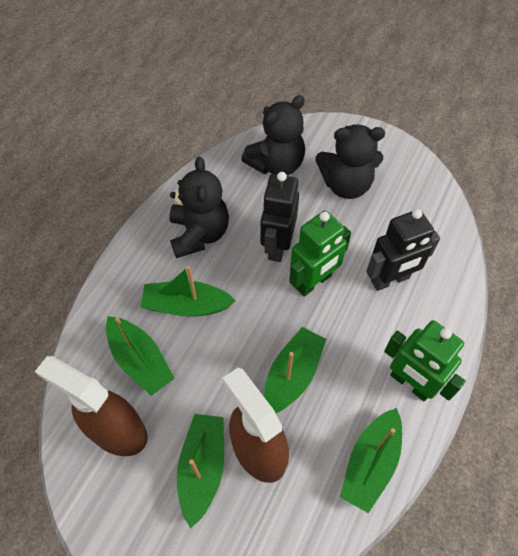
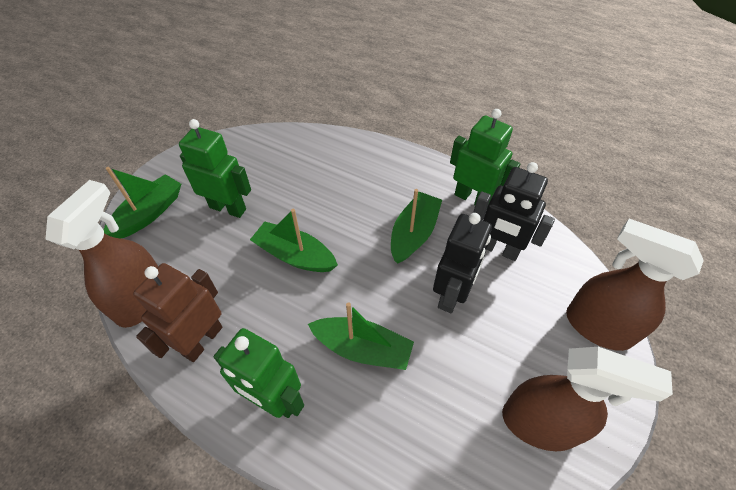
black teddy bear: [169,157,229,258] [241,95,305,175] [316,124,385,199] = 3 -> none = 0
brown robot: none = 0 -> [133,263,222,362] = 1
brown spray bottle: [35,356,148,456] [222,368,289,483] = 2 -> [46,180,158,328] [502,347,673,451] [566,218,704,351] = 3
green boat: [106,316,175,396] [140,266,236,317] [177,414,224,529] [264,327,326,413] [340,408,402,513] = 5 -> [104,167,181,239] [250,209,338,272] [308,302,414,370] [391,189,442,264] = 4
green robot: [289,210,351,296] [384,320,466,401] = 2 -> [179,119,251,218] [214,328,304,418] [450,109,520,205] = 3

